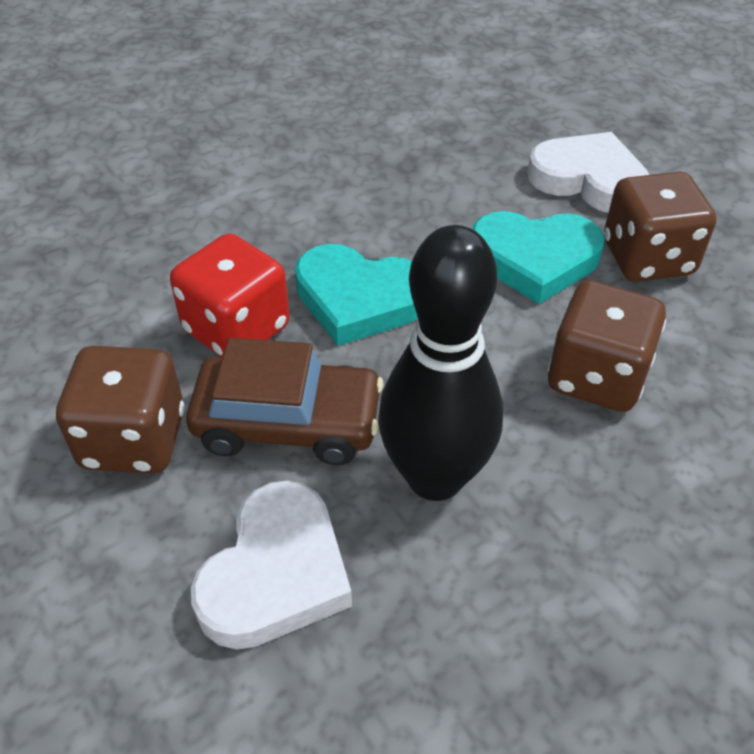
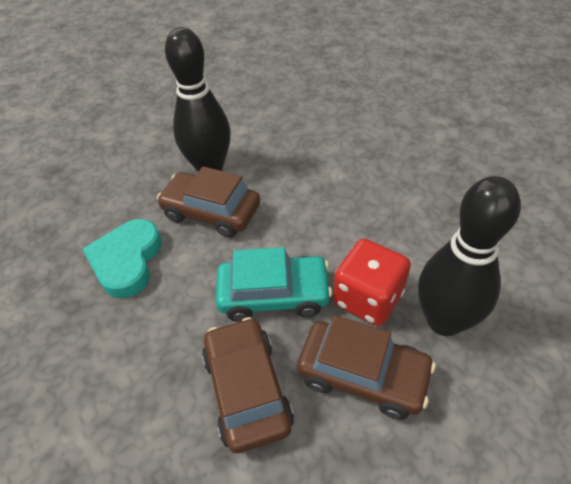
black bowling pin: [378,225,503,501] = 1 -> [165,27,231,172] [418,176,521,336] = 2
brown car: [186,338,384,465] = 1 -> [157,166,260,238] [202,317,294,453] [297,315,436,420] = 3
brown dice: [56,346,185,474] [548,280,666,412] [604,172,716,282] = 3 -> none = 0
turquoise car: none = 0 -> [216,247,332,322] = 1
turquoise heart: [295,244,418,346] [472,211,605,304] = 2 -> [83,219,162,298] = 1
white heart: [191,480,352,650] [527,132,649,213] = 2 -> none = 0

